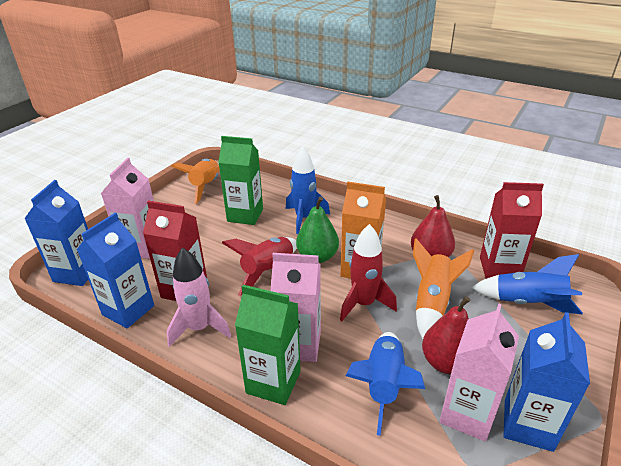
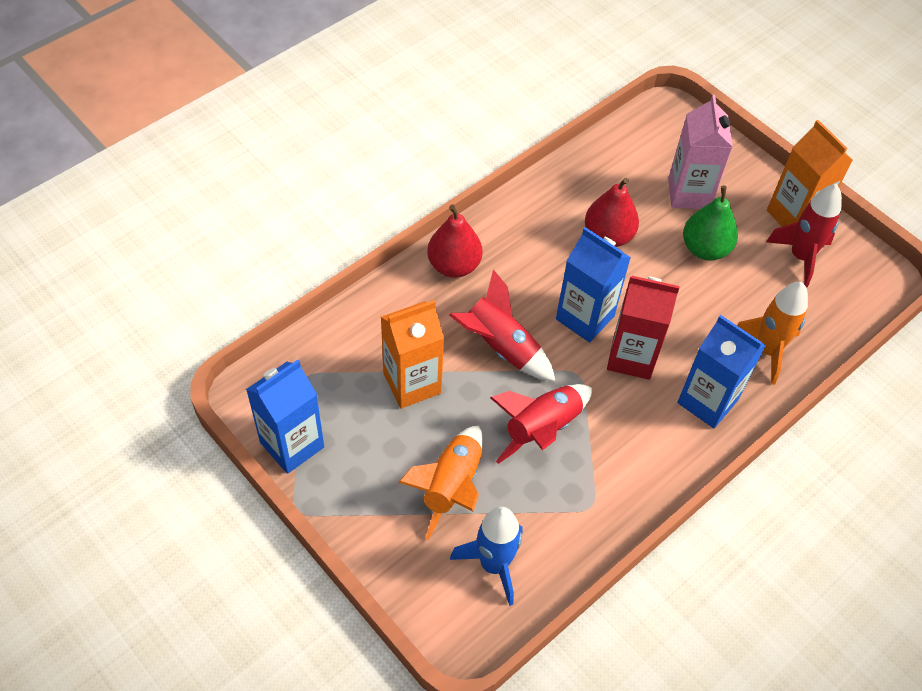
blue rocket: [286,147,330,234] [346,332,425,436] [471,254,583,314] = 3 -> [450,507,522,606] = 1
green carton: [218,136,263,225] [235,285,301,405] = 2 -> none = 0
orange carton: [340,182,386,279] = 1 -> [381,300,444,409] [767,120,853,227] = 2
pink carton: [101,158,154,259] [270,253,321,362] [439,303,519,441] = 3 -> [668,95,733,209] = 1
pink rocket: [167,248,231,347] = 1 -> none = 0
red carton: [143,200,207,301] [480,182,544,279] = 2 -> [607,276,680,380] = 1
red rocket: [222,237,297,296] [340,224,397,321] = 2 -> [449,269,556,382] [490,384,592,464] [766,184,842,288] = 3

